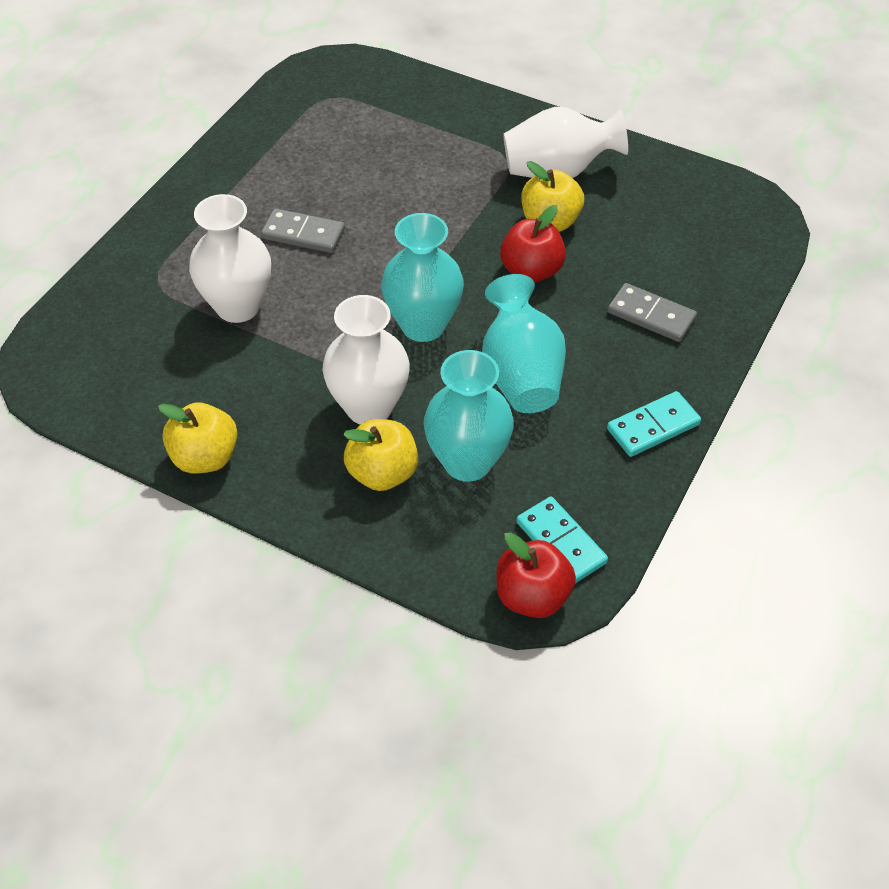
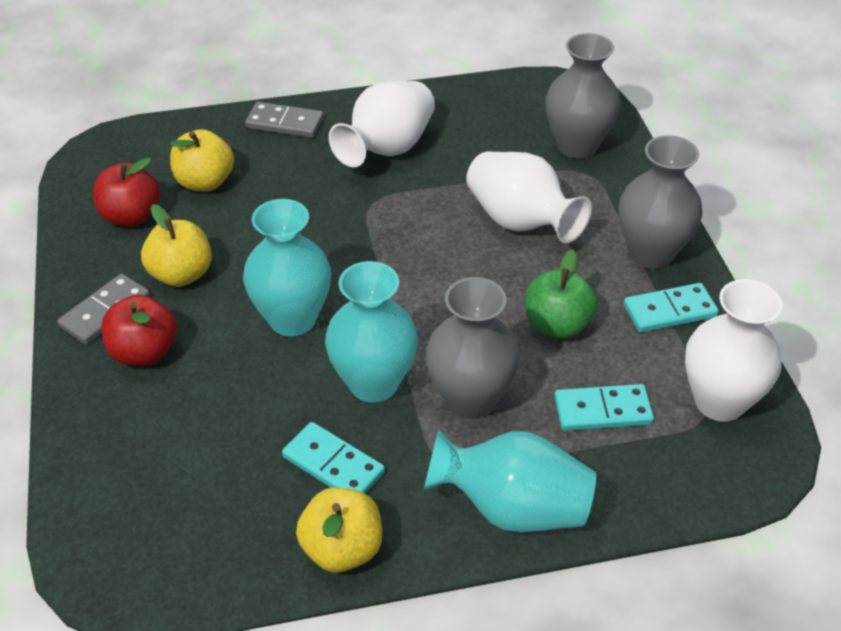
green apple: none = 0 -> [525,249,598,339] = 1
grey vase: none = 0 -> [426,277,520,419] [546,33,620,159] [619,135,702,269] = 3
turquoise domino: [517,496,608,583] [607,391,701,457] = 2 -> [282,422,385,494] [554,384,654,431] [624,283,719,333] = 3

